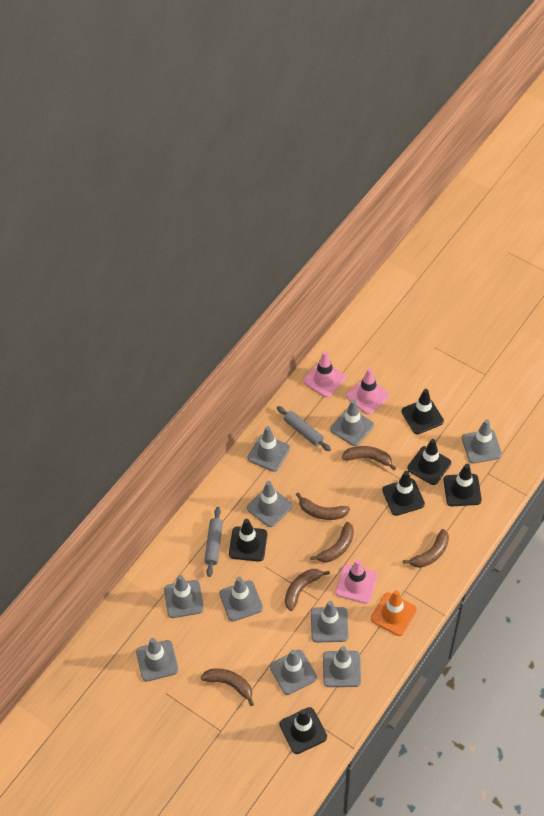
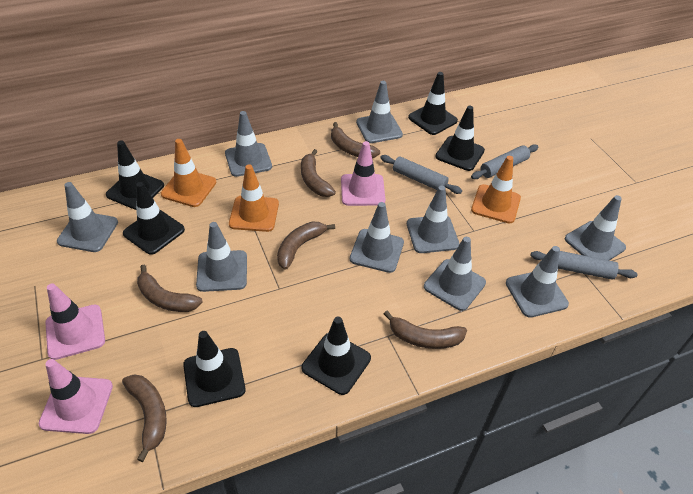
grey rolling pin: [204,507,223,577] [277,406,331,451] = 2 -> [380,155,462,194] [471,144,538,179] [530,251,638,280] = 3
grey traffic cone: [136,638,179,682] [164,575,204,618] [219,577,263,622] [247,481,292,527] [248,426,290,472] [270,649,317,695] [311,601,349,642] [323,646,361,687] [330,400,374,446] [462,419,502,463] = 10 -> [57,182,118,252] [196,222,247,292] [225,111,272,177] [350,202,404,273] [356,81,403,143] [407,186,459,253] [424,237,486,311] [506,246,569,318] [565,195,626,260] = 9
orange traffic cone: [371,590,417,636] = 1 -> [161,139,217,207] [229,164,279,232] [471,156,521,224] = 3

